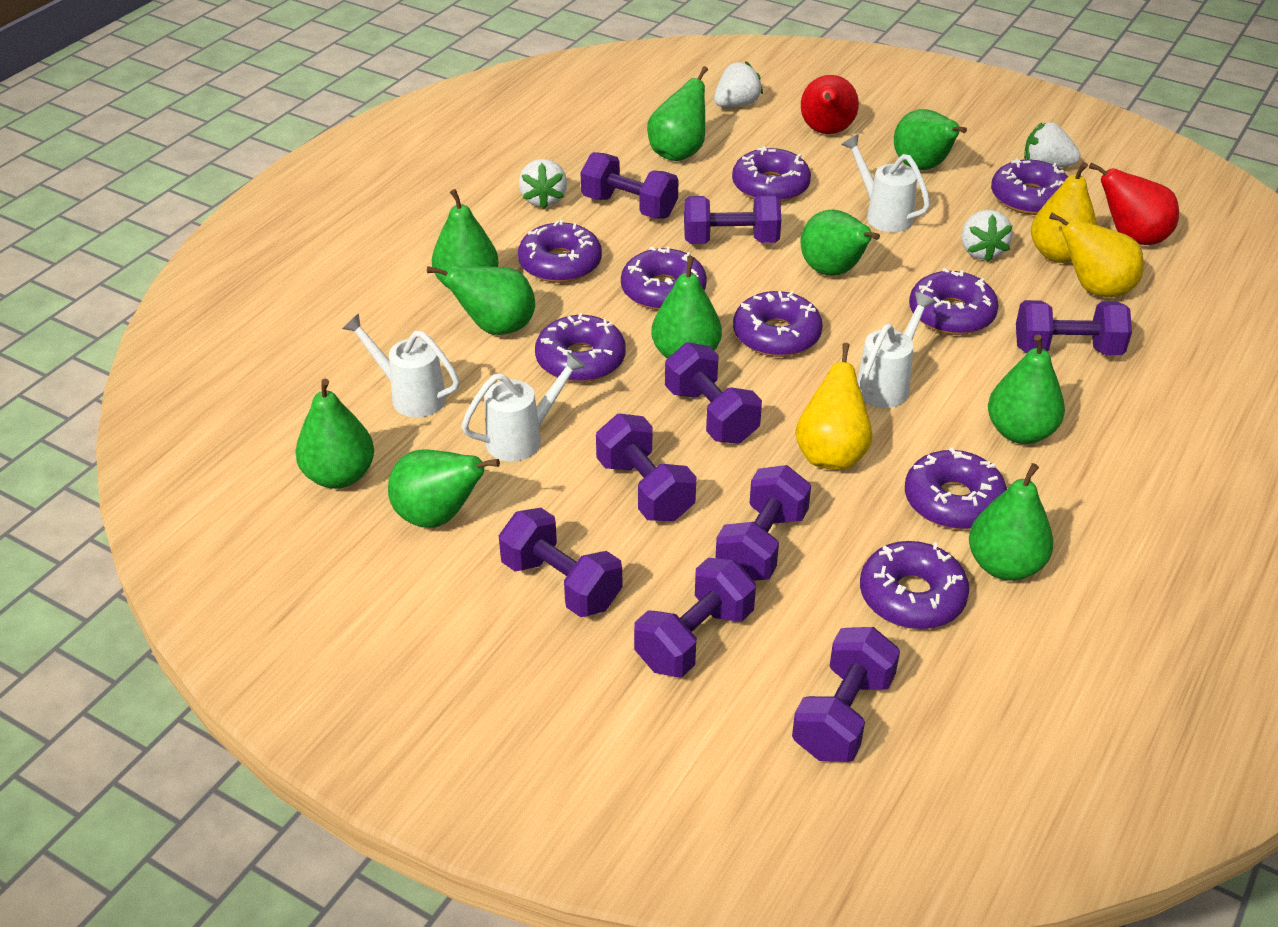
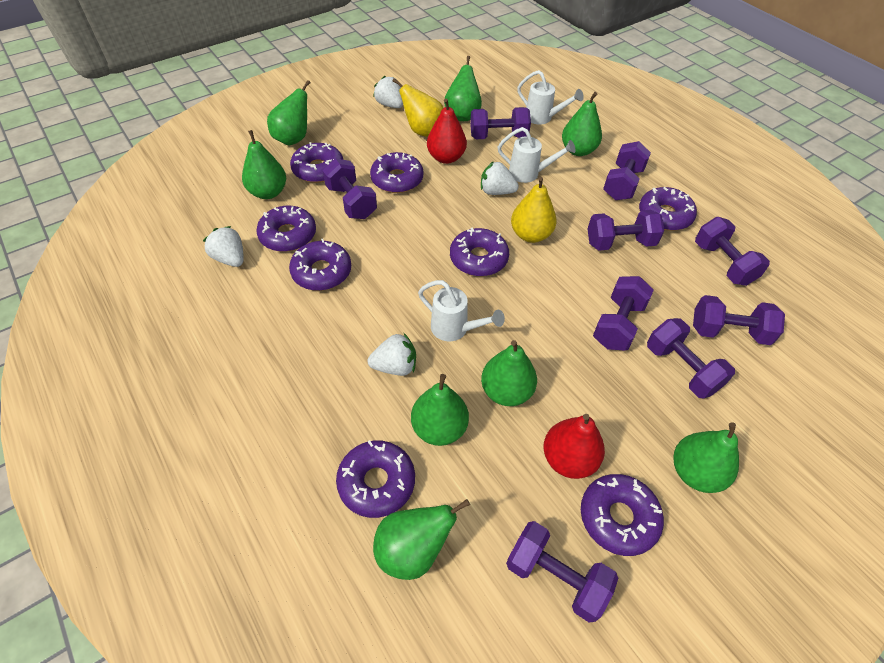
green pear: [295,379,374,489] [388,449,500,528] [427,266,535,335] [432,189,499,288] [647,66,708,161] [651,256,722,359] [801,210,880,276] [894,109,967,170] [969,463,1054,581] [988,335,1065,444] = 10 -> [242,130,286,199] [267,80,311,146] [373,499,470,580] [411,374,469,446] [444,56,482,121] [481,340,537,406] [562,92,602,156] [674,422,739,493] = 8
purple donut: [518,220,602,283] [535,313,626,382] [621,246,707,310] [732,146,811,202] [733,291,823,357] [860,541,969,629] [905,448,1007,529] [909,268,999,335] [991,158,1068,215] = 9 -> [256,206,316,252] [289,239,351,291] [290,142,343,183] [336,440,415,518] [370,152,424,193] [450,228,509,276] [581,474,664,556] [639,187,697,231] = 8
white watering can: [342,313,459,417] [461,352,586,461] [841,134,930,232] [857,292,936,408] = 4 -> [418,280,505,341] [498,127,576,183] [517,70,584,125] = 3
yellow pear: [795,343,873,470] [1031,162,1097,263] [1049,213,1144,297] = 3 -> [393,78,443,137] [511,177,557,243] = 2

